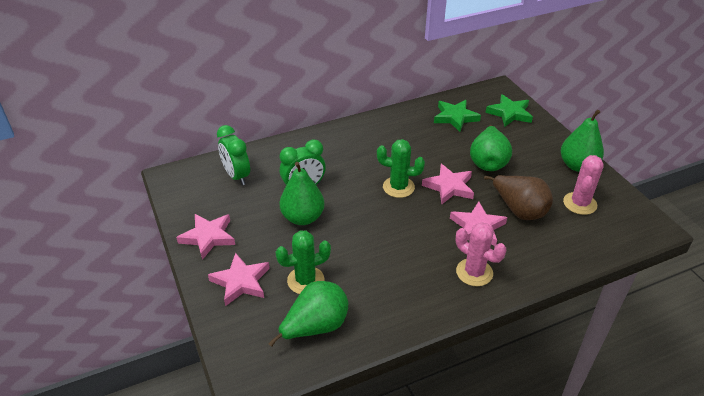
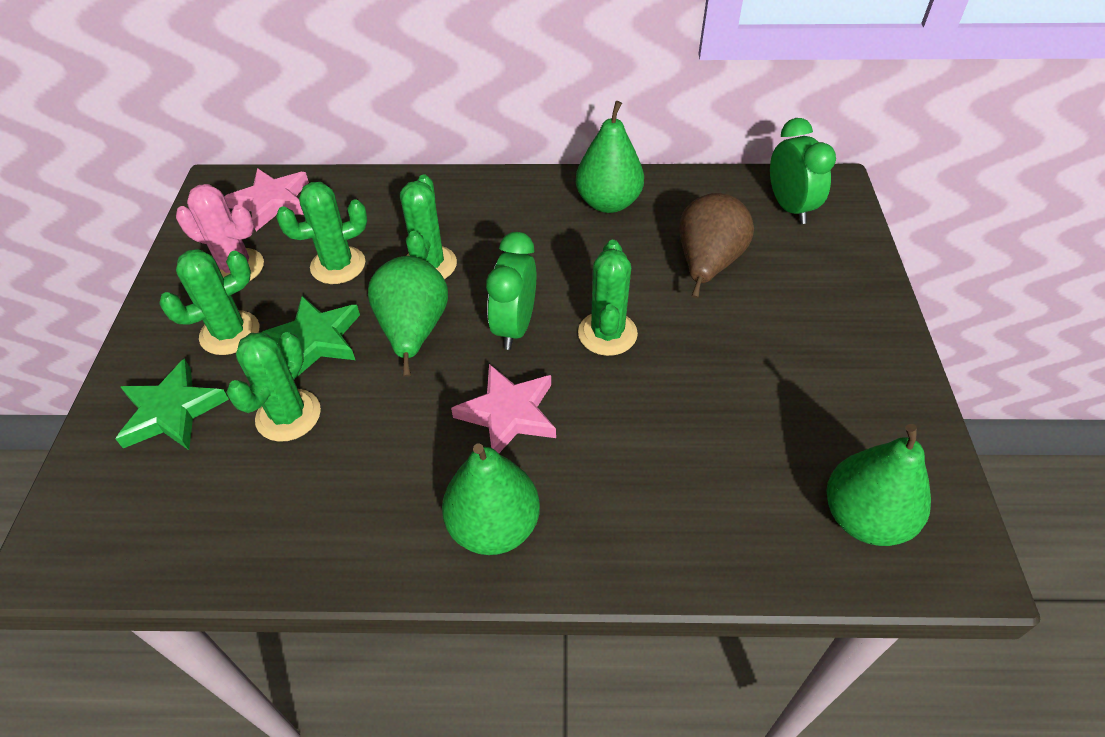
green cactus: [275,230,331,294] [377,139,425,198] = 2 -> [159,249,260,355] [226,332,321,442] [276,182,367,284] [400,175,457,279] [578,240,638,356] = 5
pink cactus: [456,222,506,286] [563,155,604,215] = 2 -> [176,184,264,281] = 1
pink star: [176,214,235,260] [208,253,270,306] [422,164,474,204] [450,201,507,246] = 4 -> [224,168,309,231] [451,364,556,453] = 2

